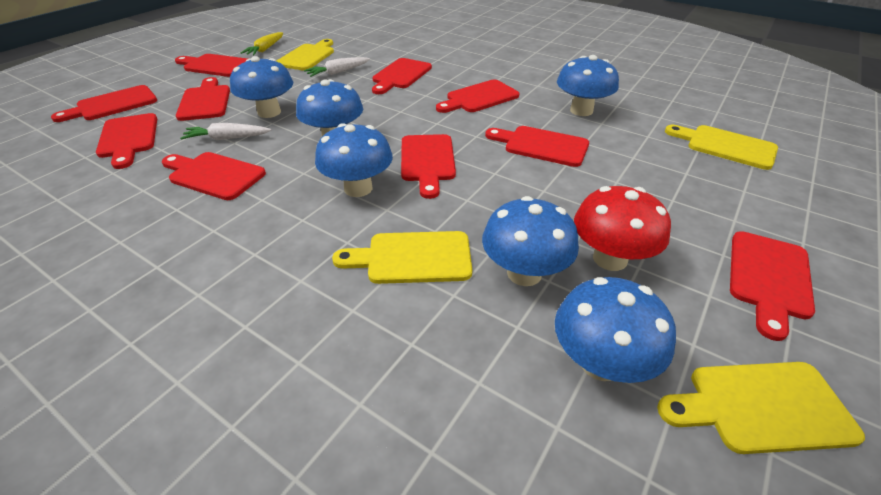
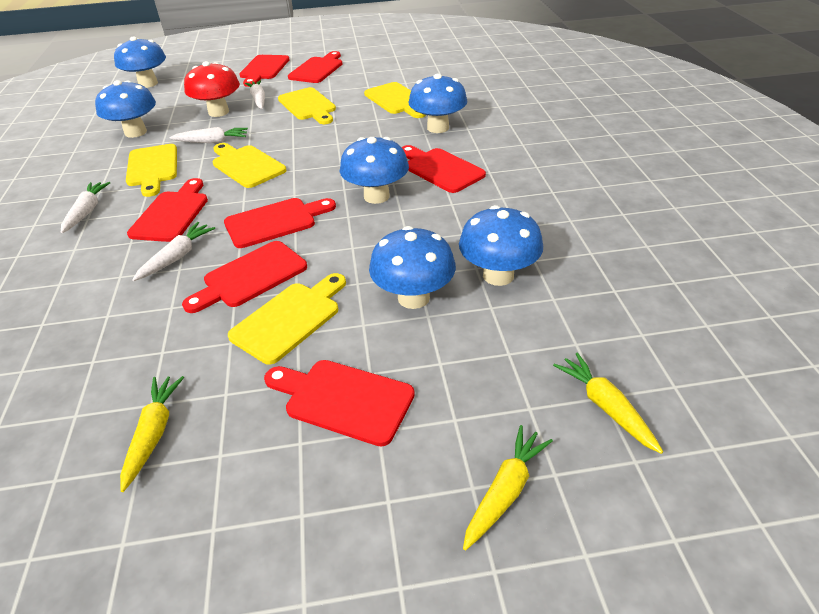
red cutting board: [51,85,157,122] [96,113,157,169] [162,152,266,200] [175,54,248,77] [176,77,230,121] [372,58,432,94] [401,134,456,199] [436,80,519,113] [485,126,589,167] [730,231,815,341] = 10 -> [127,178,208,242] [182,241,307,313] [224,198,336,248] [239,55,290,87] [264,360,415,446] [288,51,342,83] [402,145,486,193] = 7
white carrot: [180,123,271,140] [304,57,370,77] = 2 -> [61,182,111,233] [132,222,215,281] [169,127,248,143] [245,80,265,109] = 4
yellow carrot: [240,32,283,55] = 1 -> [120,376,184,492] [463,425,553,551] [553,352,663,454] = 3
yellow cutting board: [277,39,334,70] [332,231,472,284] [657,362,865,454] [665,125,778,170] = 4 -> [126,144,177,197] [213,143,286,188] [228,273,346,364] [278,87,336,124] [364,82,426,118] = 5

